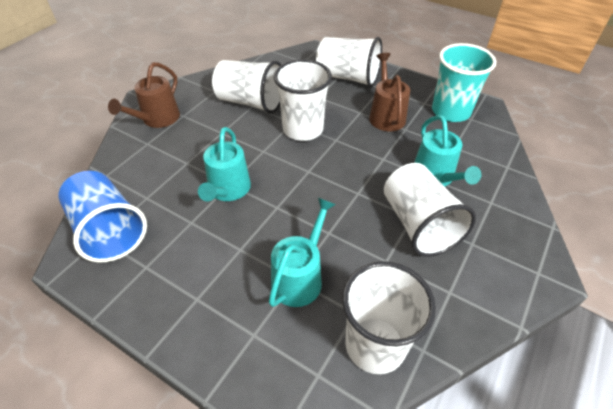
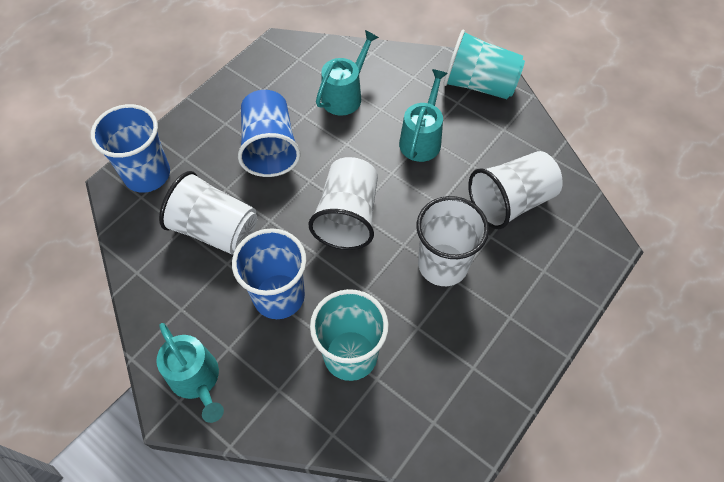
blue cup: [59,171,147,262] = 1 -> [91,104,170,193] [232,228,306,319] [238,90,301,177] = 3
brown watering can: [108,62,180,128] [369,53,410,131] = 2 -> none = 0
turquoise cup: [432,43,496,122] = 1 -> [310,289,389,381] [443,29,525,99] = 2
white cup: [212,60,281,114] [274,59,332,141] [316,37,382,87] [342,261,436,374] [384,163,476,257] = 5 -> [159,171,257,255] [308,157,378,250] [417,196,489,286] [468,151,563,229] = 4

